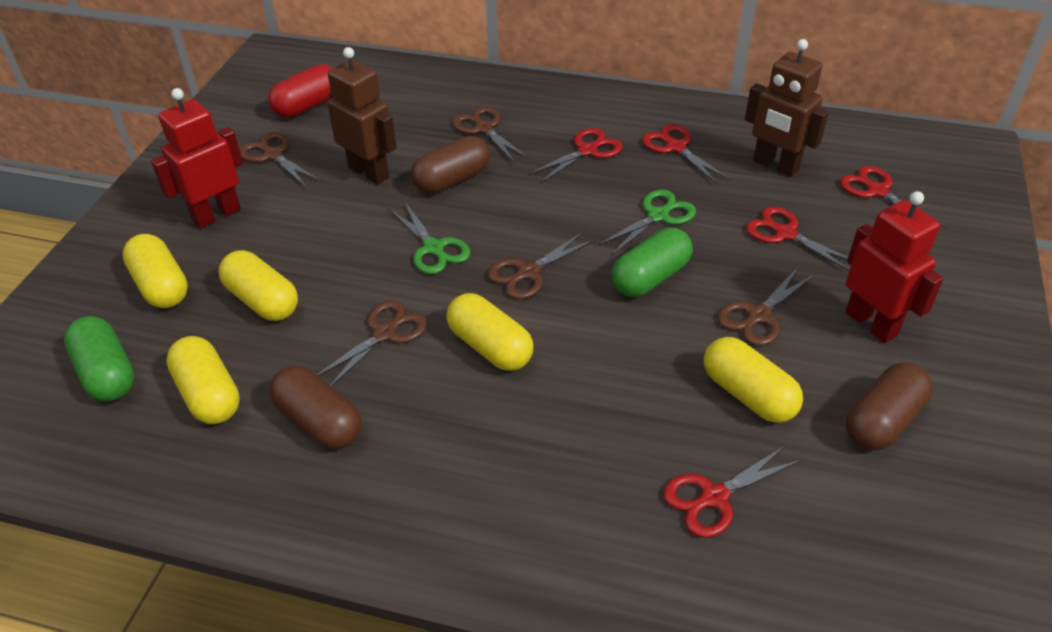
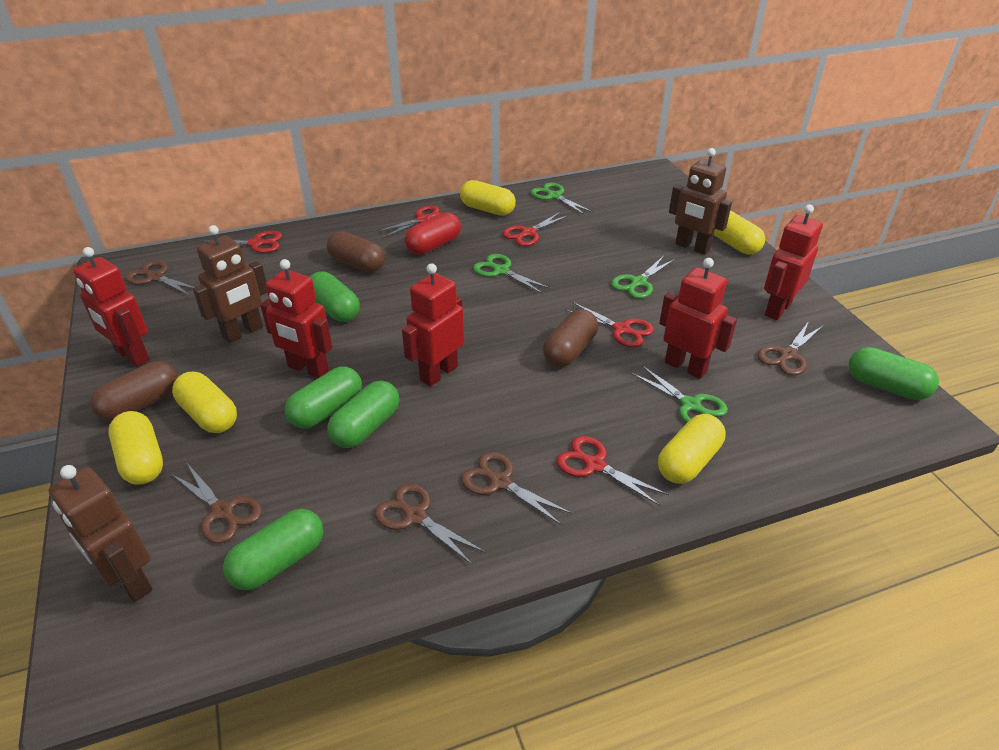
brown robot: [327,47,397,184] [745,39,829,177] = 2 -> [49,465,153,602] [193,225,267,343] [669,148,732,255] = 3
green capsule: [64,316,134,401] [611,228,693,297] = 2 -> [223,509,324,590] [285,366,362,429] [310,271,360,322] [327,381,399,448] [848,347,939,400] = 5
green scissors: [389,201,471,274] [598,190,696,255] = 2 -> [473,254,551,293] [531,183,594,215] [611,256,675,299] [631,365,728,423] = 4
red robot: [151,88,243,229] [845,191,944,343] = 2 -> [73,247,150,367] [260,259,332,378] [402,263,464,386] [659,258,737,379] [764,204,823,320] = 5

